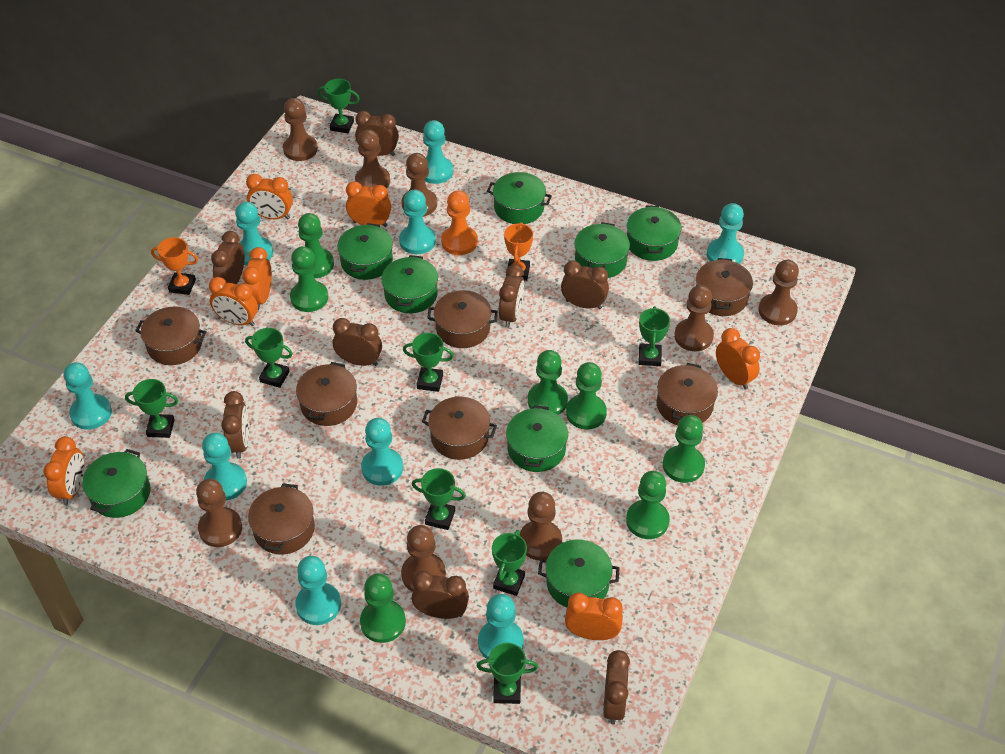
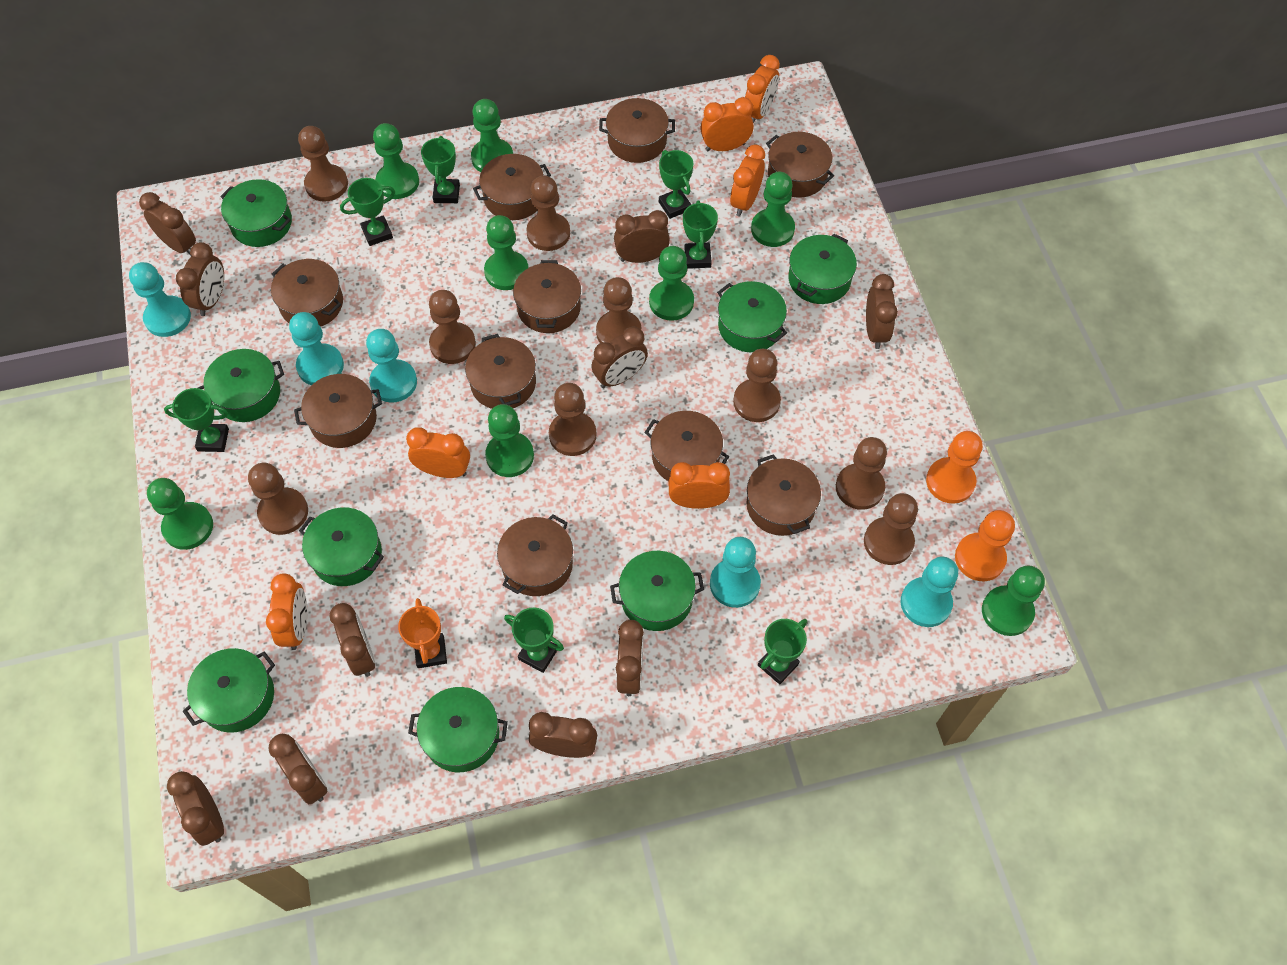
brown clock: [211,231,244,284] [221,391,249,459] [333,318,382,366] [355,111,399,156] [412,571,469,619] [499,264,524,328] [561,261,609,309] [603,650,630,724] = 8 -> [139,192,196,256] [167,771,224,846] [176,242,224,316] [268,734,328,804] [330,603,375,677] [529,712,597,758] [591,326,648,388] [614,210,670,263] [616,620,644,696] [866,274,898,349] = 10
brown pawn: [196,479,242,547] [283,98,318,161] [355,130,390,188] [401,525,446,592] [402,153,437,217] [520,492,562,560] [674,285,714,351] [758,260,799,326] = 8 -> [248,463,308,535] [298,126,348,202] [429,290,476,364] [526,176,570,251] [549,383,597,456] [596,277,642,343] [733,349,781,422] [836,437,887,510] [864,493,918,565] = 9
brown pot: [135,307,207,365] [248,483,315,554] [296,362,357,426] [422,397,497,460] [428,290,498,348] [656,363,718,425] [696,258,753,316] = 7 -> [271,259,343,327] [294,374,382,448] [465,334,536,409] [473,154,551,220] [497,514,573,596] [513,260,581,333] [599,98,675,163] [644,411,729,481] [746,454,821,536] [766,132,834,198] = 10
green pawn: [290,246,328,312] [298,213,334,278] [360,573,406,643] [528,350,568,415] [566,362,607,430] [626,471,670,539] [663,415,705,483] = 7 -> [147,478,213,550] [373,123,419,199] [471,99,513,172] [484,215,529,290] [485,404,534,477] [649,246,694,321] [751,172,795,247] [982,565,1045,636] = 8
green trophy: [125,379,178,438] [245,328,293,388] [318,79,360,133] [403,333,454,392] [412,468,466,530] [476,643,538,704] [492,530,527,596] [638,306,670,366] = 8 -> [164,388,229,452] [340,178,395,246] [421,136,460,203] [504,608,564,673] [659,150,693,219] [683,200,718,269] [758,619,807,684] = 7
orange clock: [43,436,84,505] [209,277,258,326] [242,247,272,310] [246,174,293,220] [346,181,391,227] [565,593,623,640] [716,328,760,390] = 7 -> [266,573,307,650] [406,427,470,478] [669,462,730,509] [700,97,754,151] [730,144,765,216] [745,55,780,123] = 6
orange pawn: [441,190,478,255] = 1 -> [926,431,983,504] [955,510,1015,581] = 2
orange trophy: [151,237,198,295] [504,222,533,281] = 2 -> [398,598,447,668] = 1
turquoise pawn: [64,362,112,430] [202,433,247,500] [235,202,273,266] [295,556,341,625] [361,418,403,486] [399,190,436,254] [423,120,453,184] [478,594,524,659] [707,203,744,264] = 9 -> [129,262,191,337] [289,312,344,385] [366,329,417,403] [710,537,761,608] [901,556,958,627] = 5

